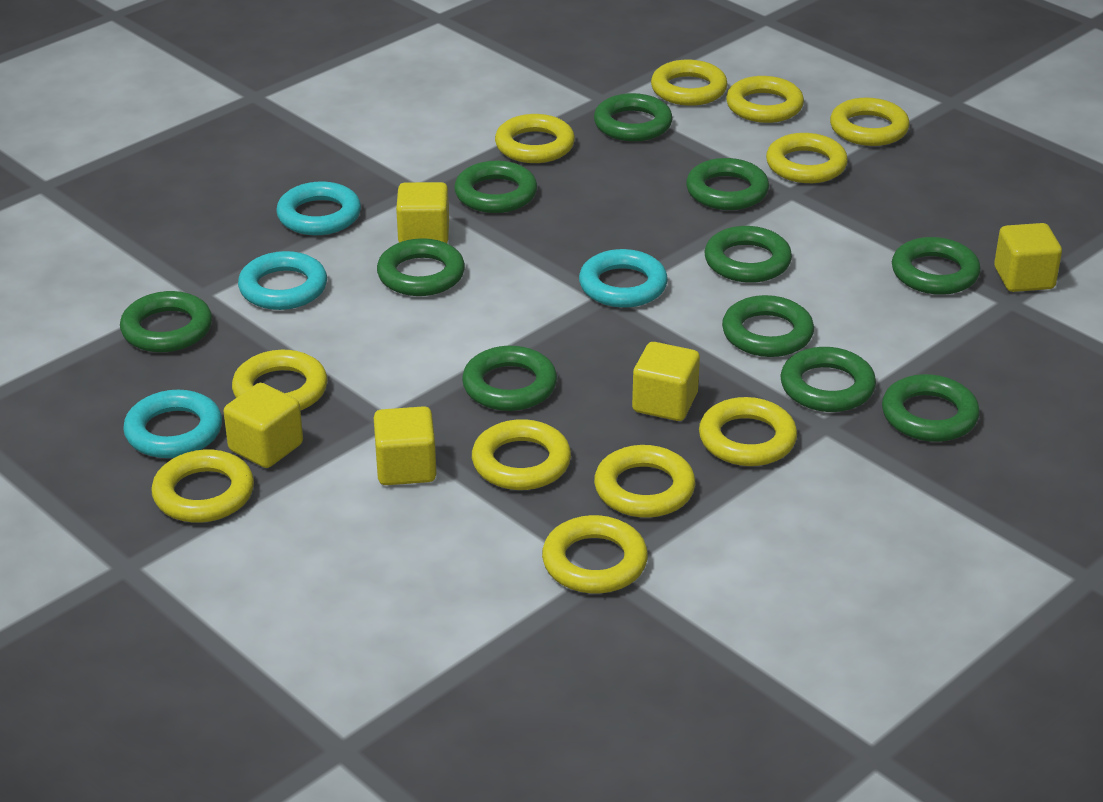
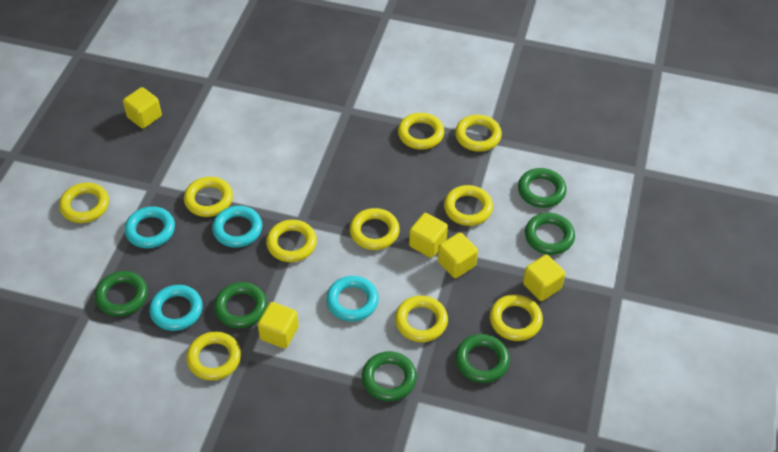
green ring: [120,291,212,352] [377,238,465,296] [454,161,537,213] [462,346,557,411] [594,93,673,141] [686,158,769,210] [704,226,792,283] [722,295,814,357] [780,347,876,412] [882,374,980,442] [892,237,981,295] = 11 -> [95,271,148,317] [214,282,267,328] [362,351,417,401] [455,334,510,383] [518,168,567,208] [525,213,575,255] = 6
yellow ring: [151,450,254,523] [232,350,328,411] [472,419,571,490] [495,114,575,163] [542,515,648,594] [594,445,695,518] [651,60,728,106] [699,397,797,466] [726,76,804,123] [766,133,848,183] [830,98,910,146] = 11 -> [59,182,109,223] [184,177,233,217] [186,332,241,381] [266,220,317,262] [350,208,400,250] [395,296,448,342] [398,113,444,150] [444,185,493,226] [455,115,502,152] [490,294,543,341] = 10

